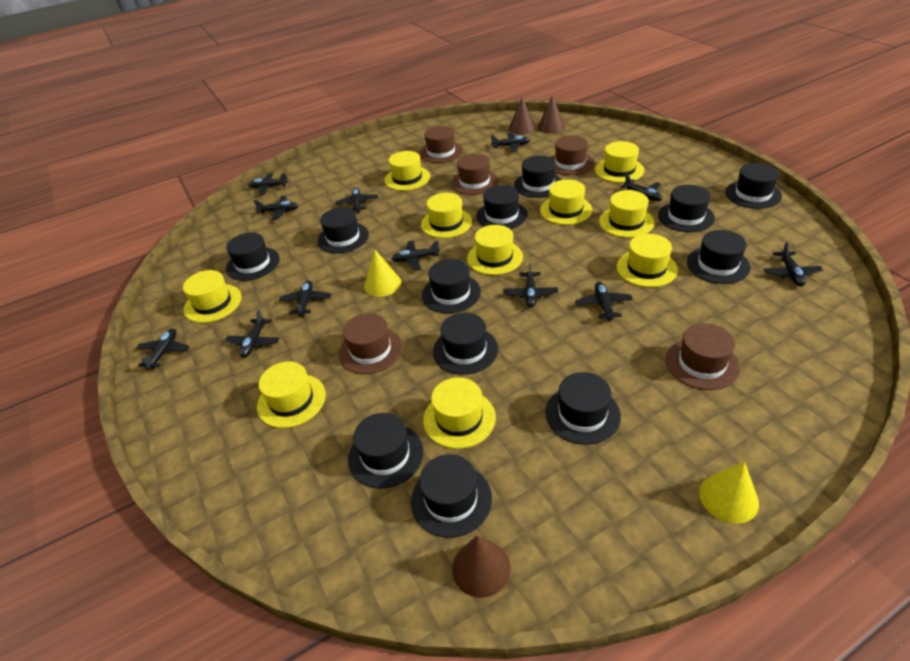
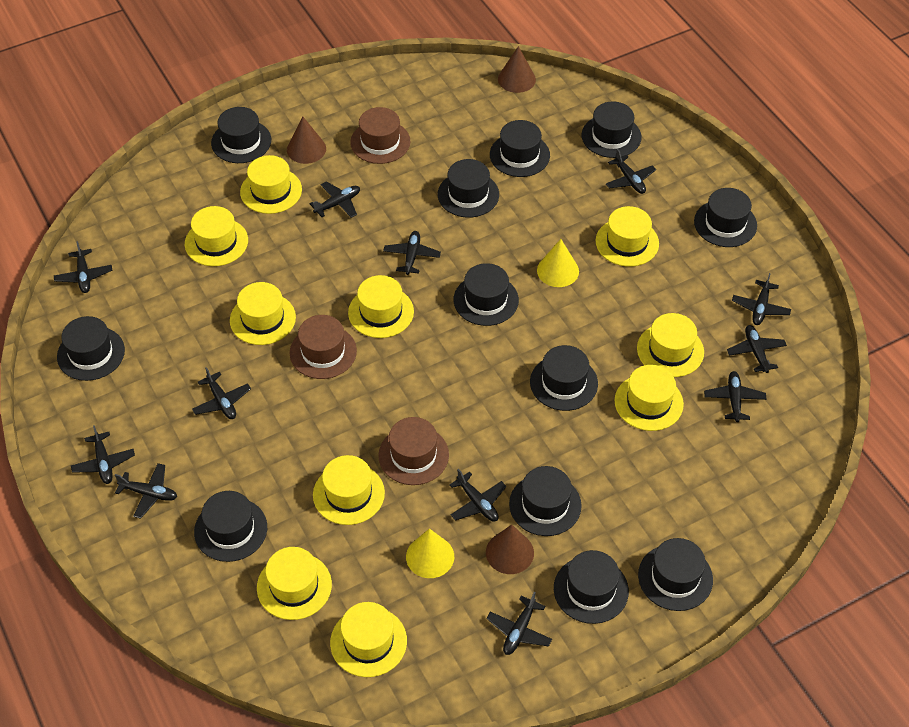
brown hat: [339,313,403,374] [420,126,463,163] [451,154,499,195] [550,135,594,175] [666,323,740,390] = 5 -> [290,315,357,379] [350,107,411,164] [378,417,449,485] = 3

